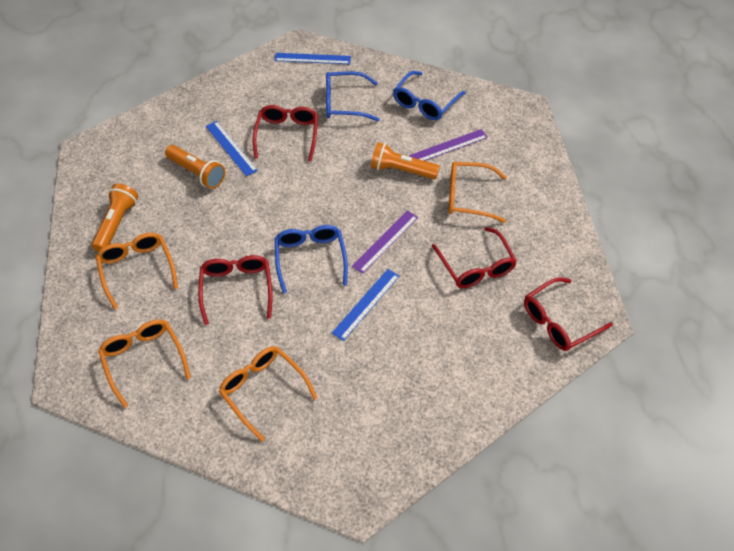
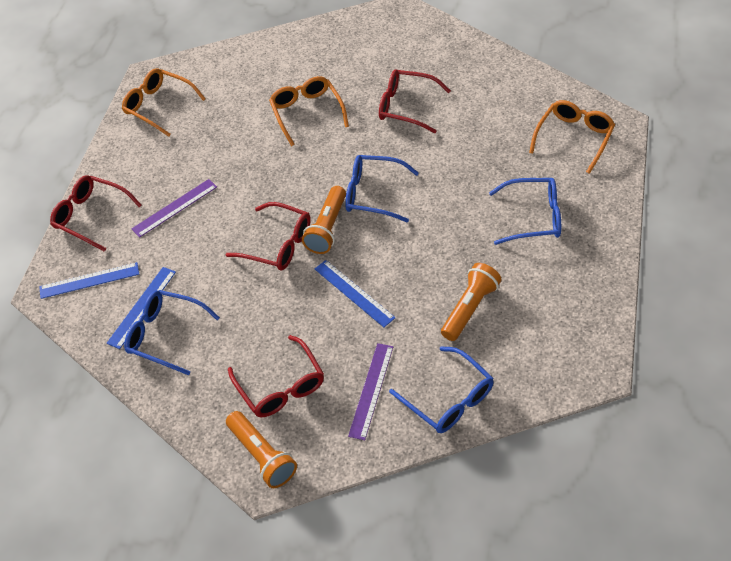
blue glasses: [275,225,348,293] [326,71,380,121] [393,71,465,120] = 3 -> [124,290,220,375] [345,155,419,222] [389,346,494,433] [489,178,561,245] = 4
orange glasses: [96,233,178,309] [98,320,191,408] [219,346,317,442] [448,162,507,223] = 4 -> [122,68,205,137] [269,76,349,146] [529,100,615,174] = 3

